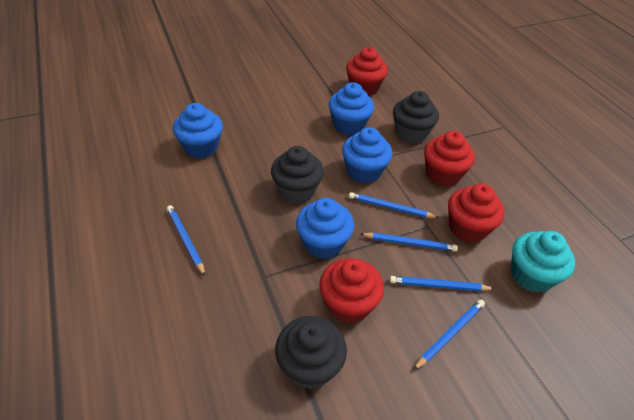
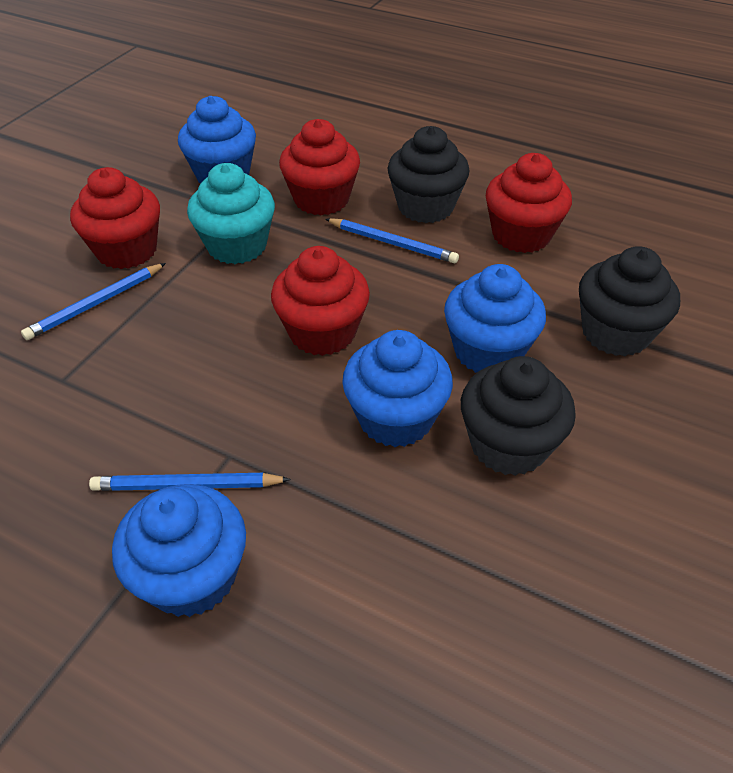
blue pencil: [167,205,205,276] [349,192,439,218] [360,232,458,252] [390,276,495,291] [413,299,485,370] = 5 -> [21,263,166,340] [89,473,291,491] [325,218,459,263] = 3

